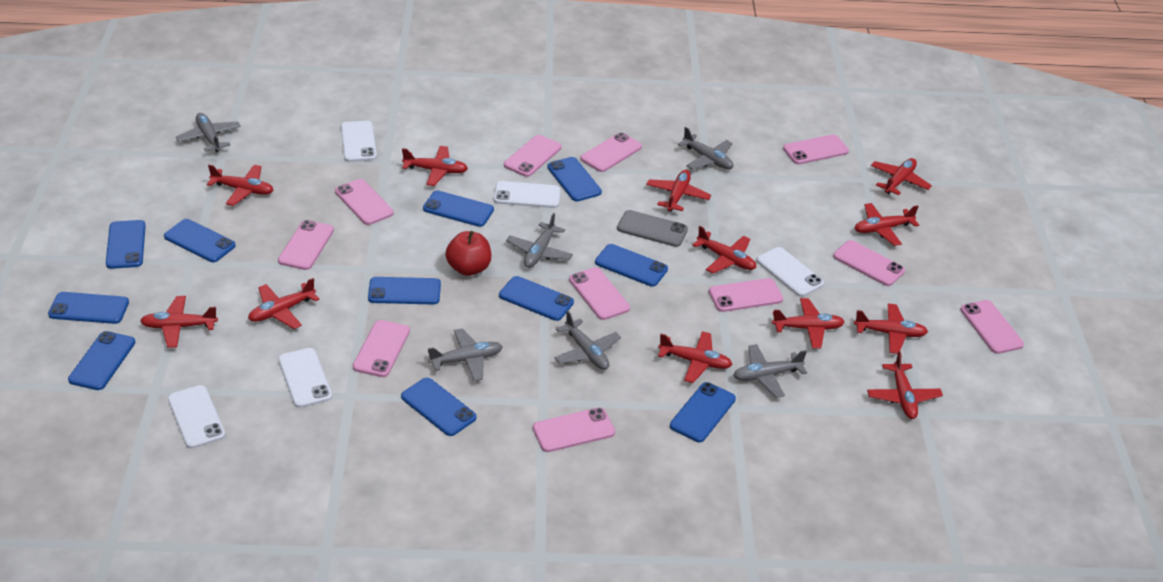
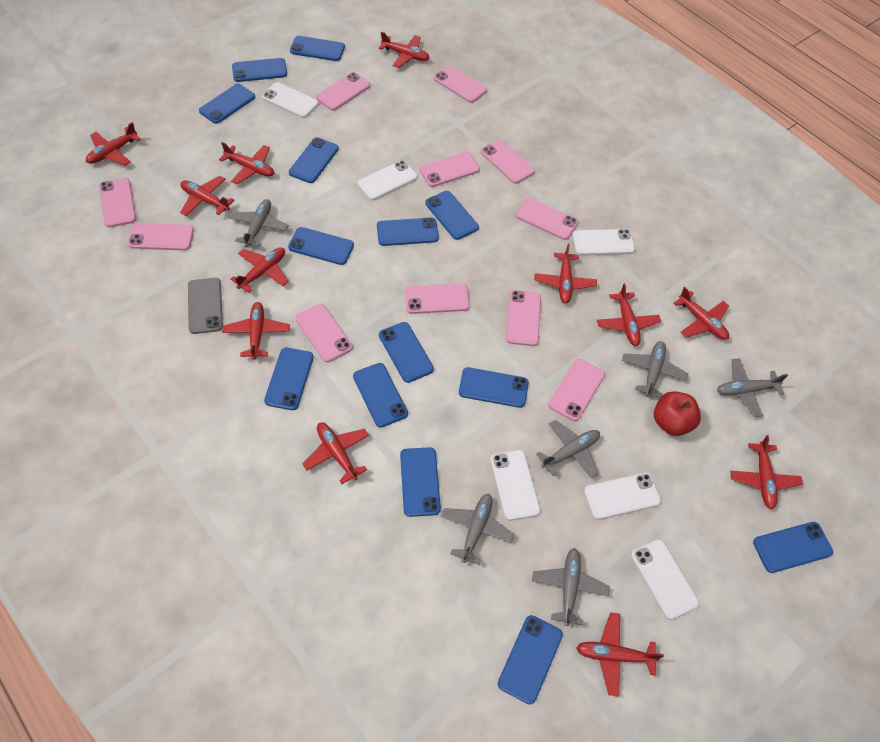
blue phone: [48,292,129,324] [68,331,135,390] [106,220,146,269] [164,219,236,262] [368,277,441,305] [401,378,476,436] [423,191,494,227] [499,276,574,321] [547,157,602,201] [595,244,668,287] [670,382,736,442] = 11 -> [199,84,255,124] [232,58,287,82] [264,348,314,410] [288,227,354,265] [289,138,339,183] [290,36,345,61] [353,363,408,428] [377,218,439,246] [379,322,434,383] [400,447,441,517] [425,191,479,240] [459,367,529,408] [498,615,563,704] [753,522,833,573] = 14
white phone: [168,385,226,449] [278,348,332,408] [341,121,377,162] [494,181,561,208] [756,247,824,297] = 5 -> [262,82,319,118] [357,160,418,200] [490,450,541,521] [572,229,635,255] [584,473,661,520] [631,539,699,620] = 6

